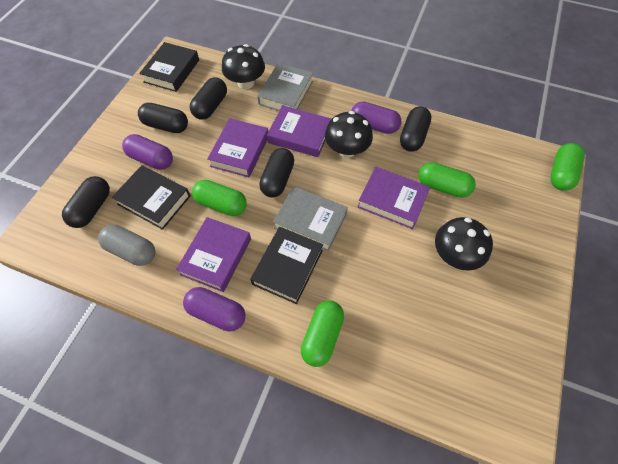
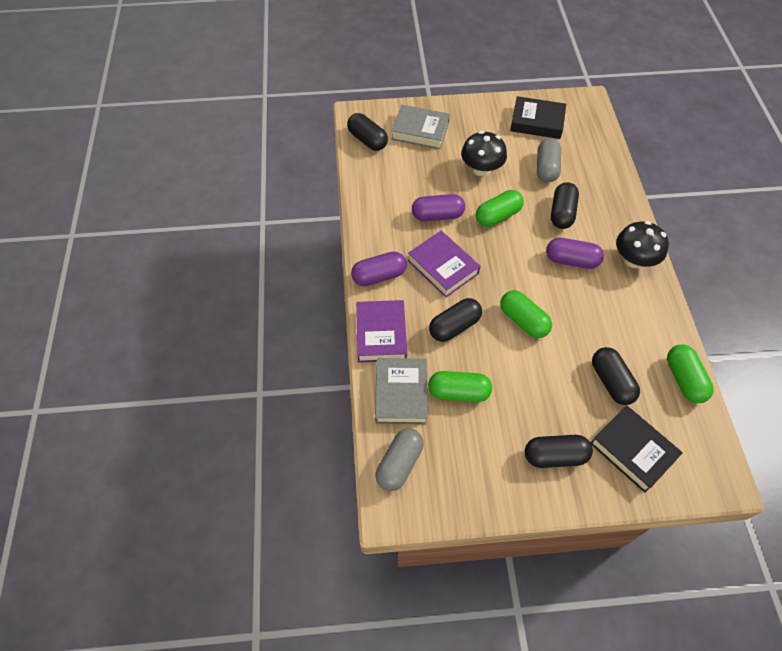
black book: [112,165,191,230] [139,42,199,92] [250,227,323,304] = 3 -> [510,96,566,139] [590,405,683,493] = 2
black mushroom: [222,44,265,89] [325,111,373,158] [435,217,493,271] = 3 -> [461,131,507,176] [616,221,669,268] = 2
grey capsule: [98,225,155,266] = 1 -> [376,428,424,491] [537,138,561,182] = 2
purple book: [176,217,251,292] [207,118,268,177] [267,105,331,157] [358,167,430,229] = 4 -> [356,300,407,363] [408,231,480,297] = 2

